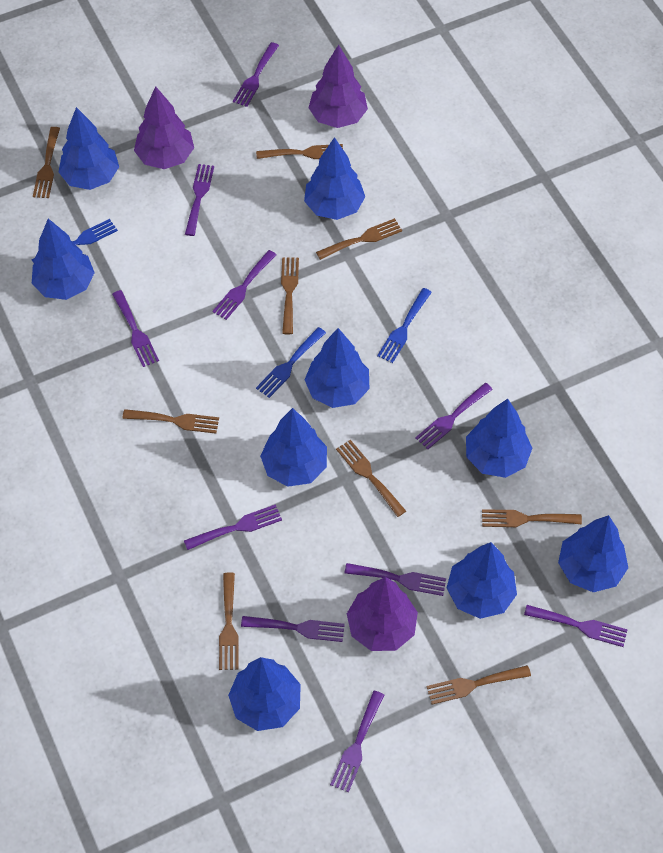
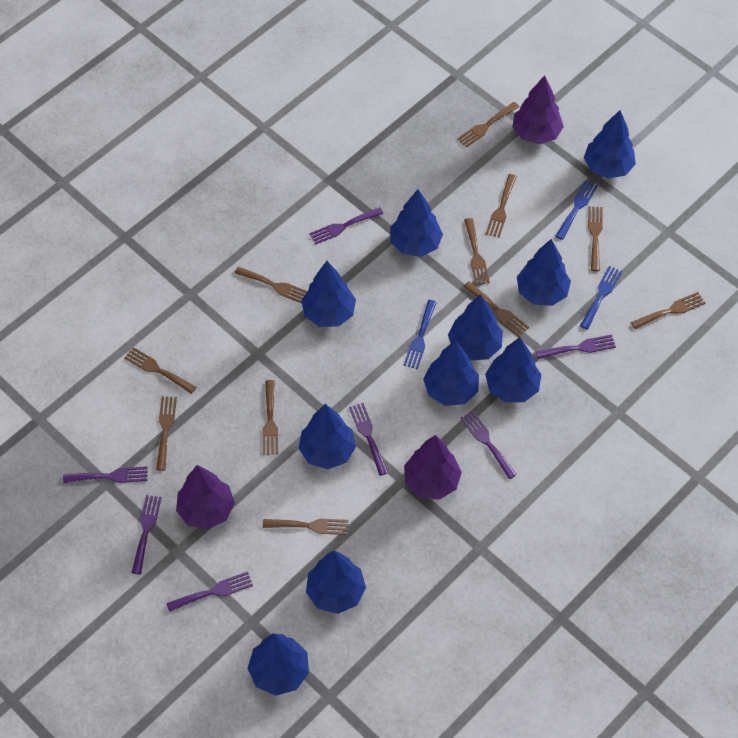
blue tree: [32,219,95,300] [59,107,119,190] [228,657,301,731] [260,408,327,487] [304,137,365,220] [305,328,369,408] [447,542,517,619] [466,399,532,478] [558,515,628,592] = 9 -> [247,633,309,696] [299,404,356,469] [301,261,356,327] [306,551,366,614] [390,189,443,257] [423,340,479,406] [448,294,503,361] [485,337,541,402] [517,239,571,306] [584,110,636,178] = 10
brown fork: [33,127,60,198] [122,409,219,434] [219,572,239,670] [256,144,343,159] [281,257,299,334] [316,218,402,260] [336,440,406,517] [426,665,531,704] [482,509,582,527] = 9 -> [124,347,196,394] [156,396,177,471] [235,266,307,303] [263,380,278,455] [263,519,348,535] [457,102,519,148] [463,281,529,337] [464,218,490,285] [486,174,517,238] [588,206,603,271] [631,292,705,329] = 11
purple fork: [112,290,159,367] [184,504,282,550] [185,164,214,236] [212,250,276,320] [233,42,279,107] [241,616,345,642] [330,691,384,793] [345,563,446,596] [415,383,493,449] [524,605,628,647] = 10 -> [63,466,148,483] [131,495,162,574] [166,571,253,612] [309,207,383,245] [349,403,388,476] [461,411,517,479] [536,335,616,359] = 7

